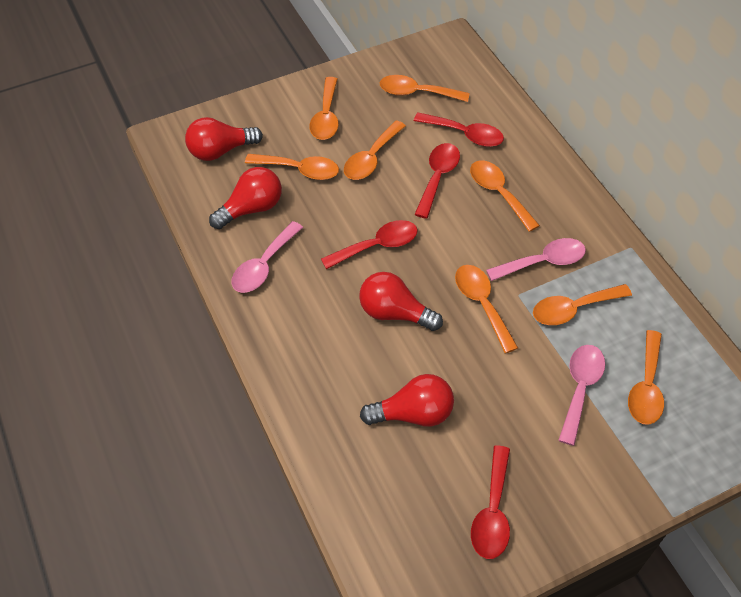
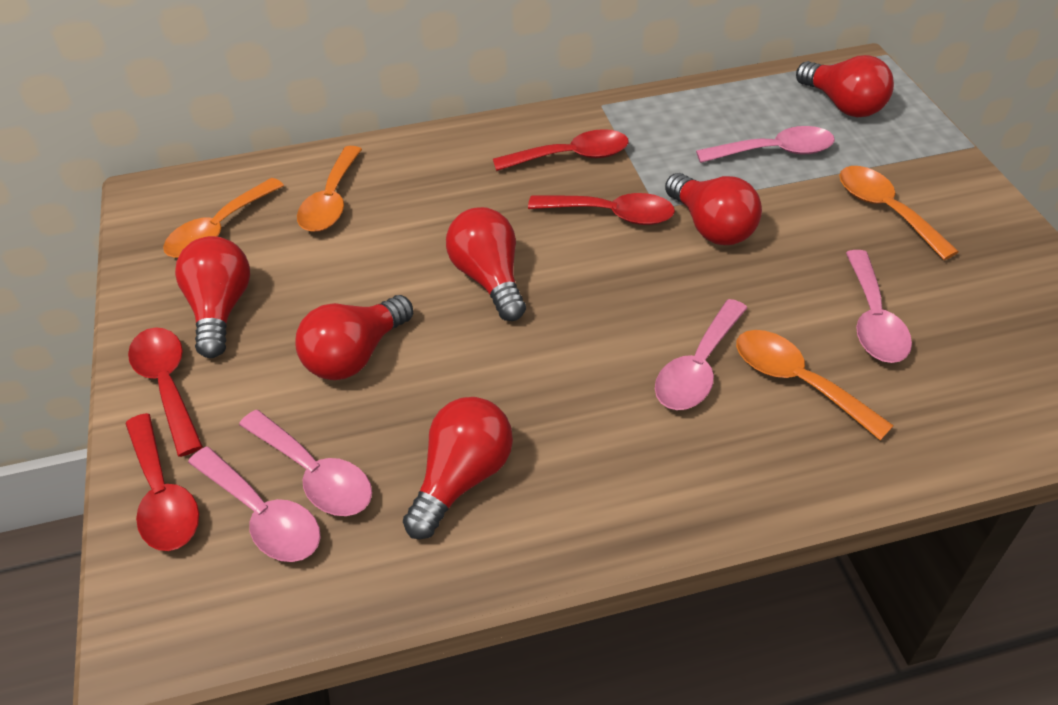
orange spoon: [245,154,339,180] [310,77,339,140] [344,120,406,180] [380,75,469,102] [455,265,518,353] [470,160,540,232] [533,284,632,325] [628,330,664,425] = 8 -> [163,178,284,258] [297,146,362,232] [736,330,894,440] [839,166,959,260] = 4
pink spoon: [232,221,303,293] [486,238,586,281] [558,345,605,446] = 3 -> [188,447,321,562] [239,410,372,516] [655,299,747,410] [696,126,835,163] [846,250,912,363] = 5
red light bulb: [185,117,263,161] [209,167,282,229] [359,272,443,331] [360,374,454,427] = 4 -> [175,236,250,358] [295,295,413,380] [403,397,513,539] [446,207,526,321] [665,173,762,245] [796,55,894,117] = 6

